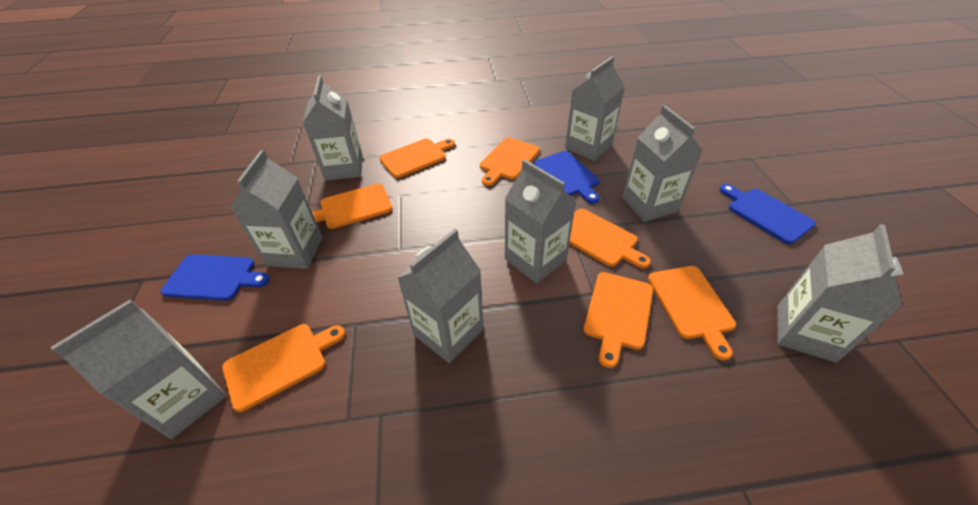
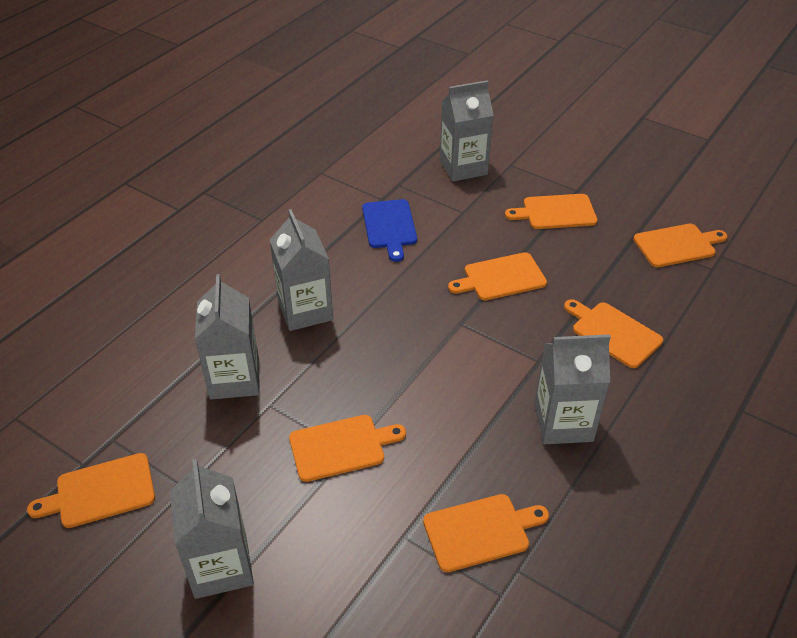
blue cutting board: [160,254,270,301] [534,151,600,204] [719,184,816,244] = 3 -> [362,199,417,262] = 1
grey carton: [50,300,226,439] [230,150,323,269] [303,75,363,181] [397,229,484,363] [505,159,577,284] [565,56,625,161] [622,105,703,222] [777,224,903,363] = 8 -> [170,459,254,599] [195,274,259,400] [270,209,333,331] [440,80,494,182] [534,334,611,444] = 5

